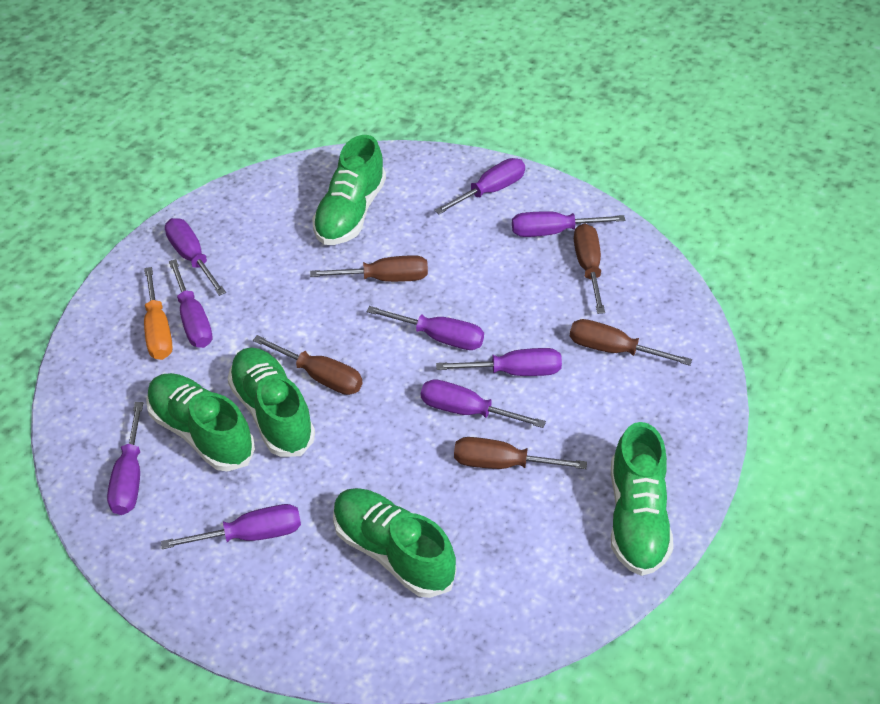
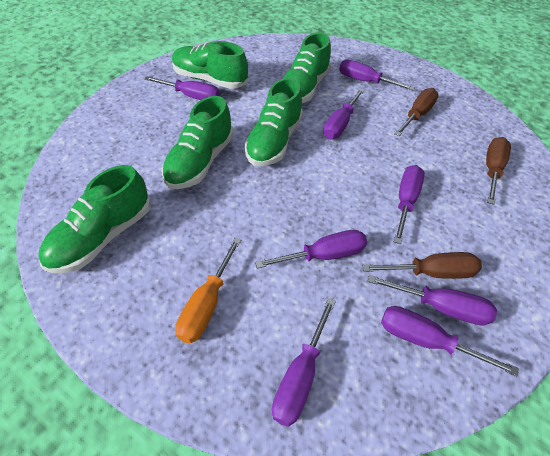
brown screwdriver: [253,335,363,395] [310,255,428,282] [454,437,587,469] [570,319,692,366] [574,223,605,314] = 5 -> [362,252,482,279] [394,88,439,136] [486,137,511,205] = 3
purple screwdriver: [107,402,143,515] [161,504,301,549] [165,218,226,296] [169,259,212,348] [367,306,484,350] [421,379,546,428] [434,158,525,214] [436,348,562,376] [512,211,625,237] = 9 -> [145,76,220,100] [255,230,367,269] [272,298,336,427] [323,89,364,139] [339,60,415,90] [368,275,497,325] [381,306,519,377] [394,165,425,244] = 8

